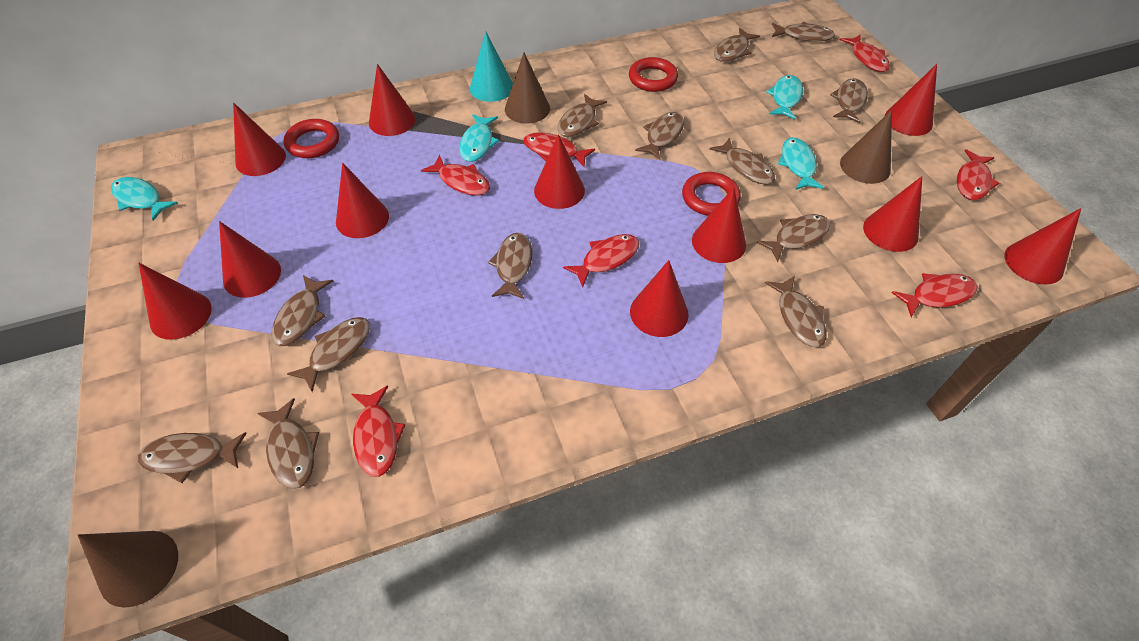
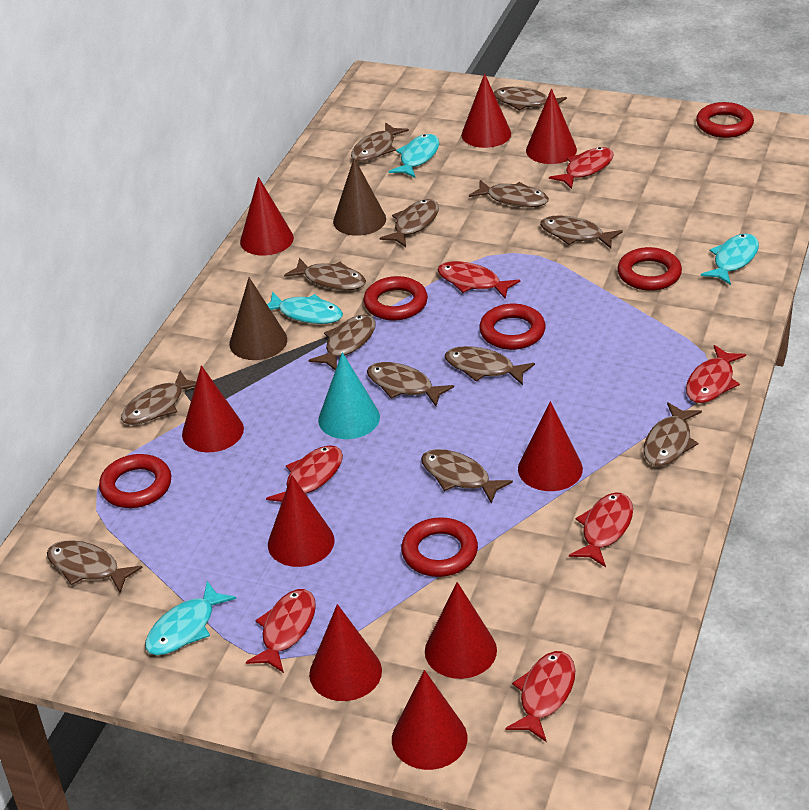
brown cone: [78,531,178,608] [505,52,550,124] [840,110,892,184] = 3 -> [229,277,287,360] [333,158,386,236] = 2
red cone: [139,263,212,340] [219,221,281,298] [233,102,286,176] [336,163,389,238] [369,64,416,136] [534,134,585,209] [630,260,689,337] [692,187,746,263] [863,176,922,252] [885,64,937,136] [1004,208,1081,285] = 11 -> [182,365,244,452] [240,177,294,256] [268,475,335,567] [309,604,382,701] [392,670,467,770] [425,582,497,679] [461,73,511,148] [518,401,583,491] [526,88,577,164] = 9
red ring: [283,119,339,158] [629,57,678,92] [682,172,741,216] = 3 -> [99,454,171,508] [364,276,428,321] [401,517,478,577] [479,304,546,350] [617,247,682,291] [696,102,754,138] = 6

